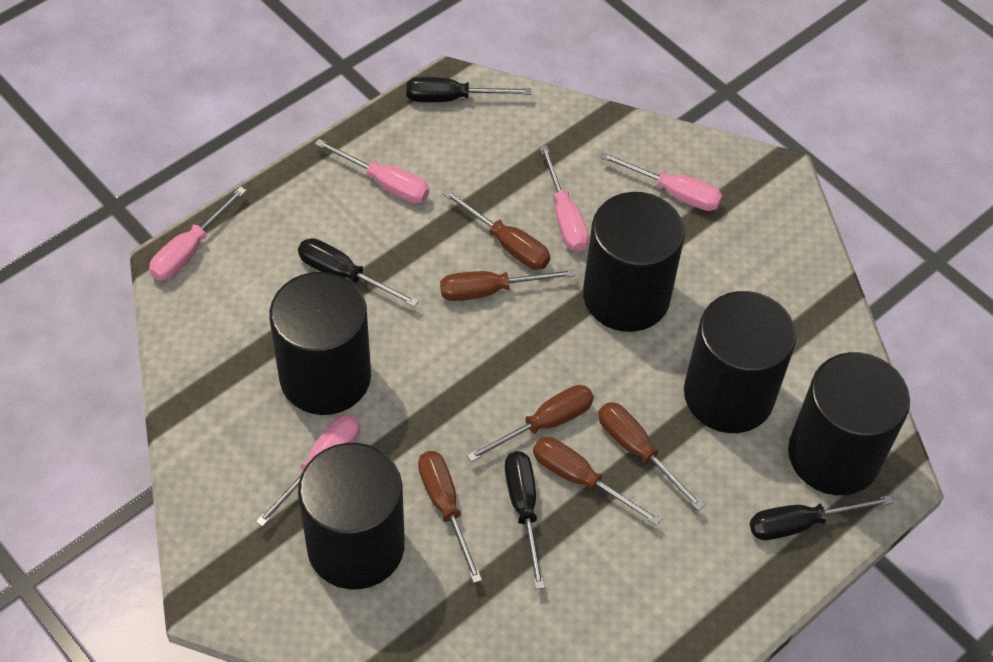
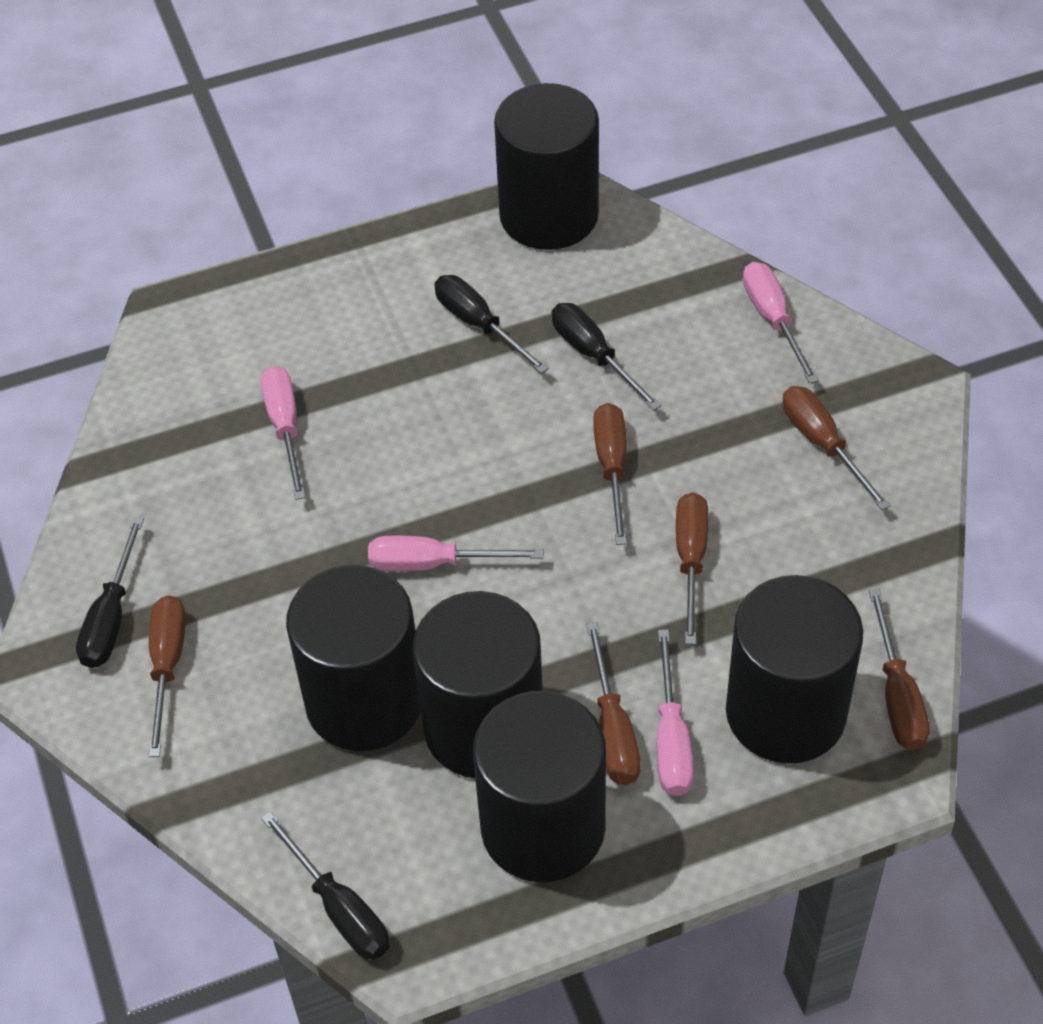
pink screwdriver: [149,187,247,281] [256,415,360,527] [315,139,429,203] [539,145,589,252] [600,152,723,211] = 5 -> [261,366,305,500] [368,536,544,571] [657,630,694,796] [743,262,818,384] = 4

